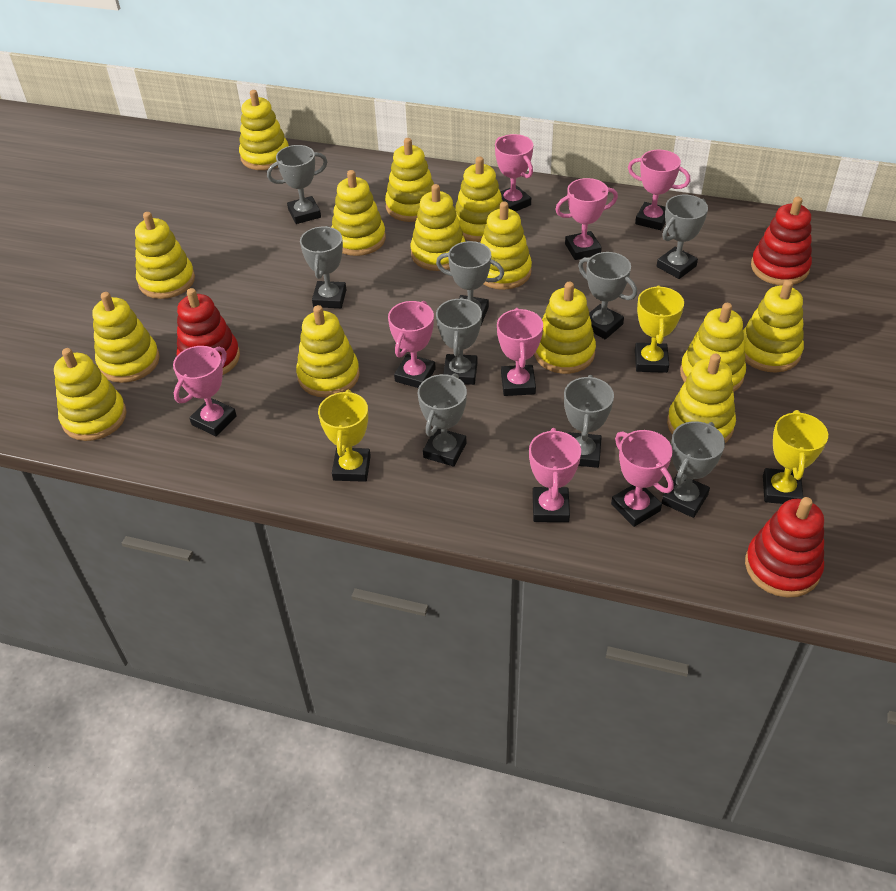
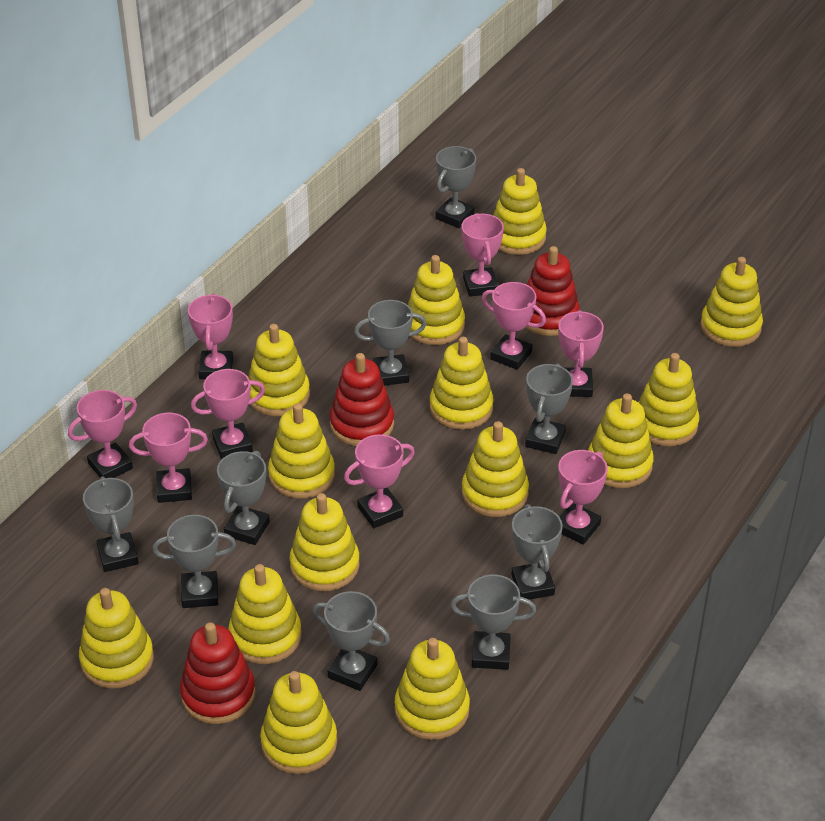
pink trophy: [173,346,237,436] [388,301,436,388] [495,134,533,212] [497,308,543,396] [529,428,581,522] [555,178,618,260] [611,430,674,527] [628,150,690,230] = 8 -> [68,390,137,478] [129,413,208,503] [188,294,233,379] [191,369,265,459] [344,434,415,528] [461,213,504,297] [482,282,546,370] [558,310,604,397] [558,450,608,545] = 9
yellow trophy: [318,390,371,482] [635,285,684,373] [763,410,828,504] = 3 -> none = 0

